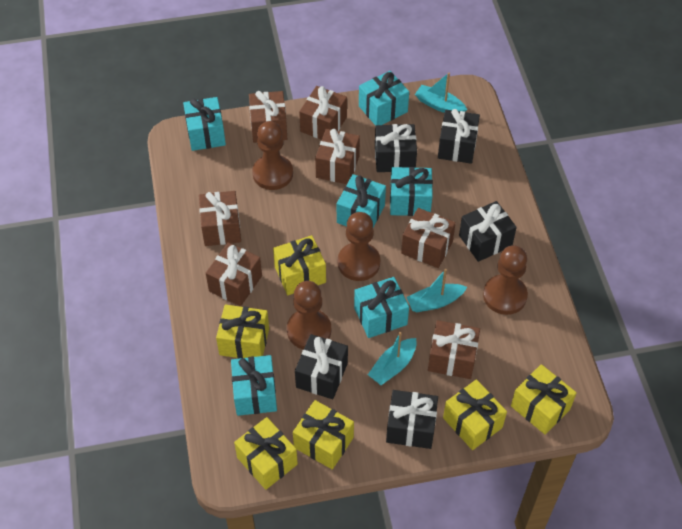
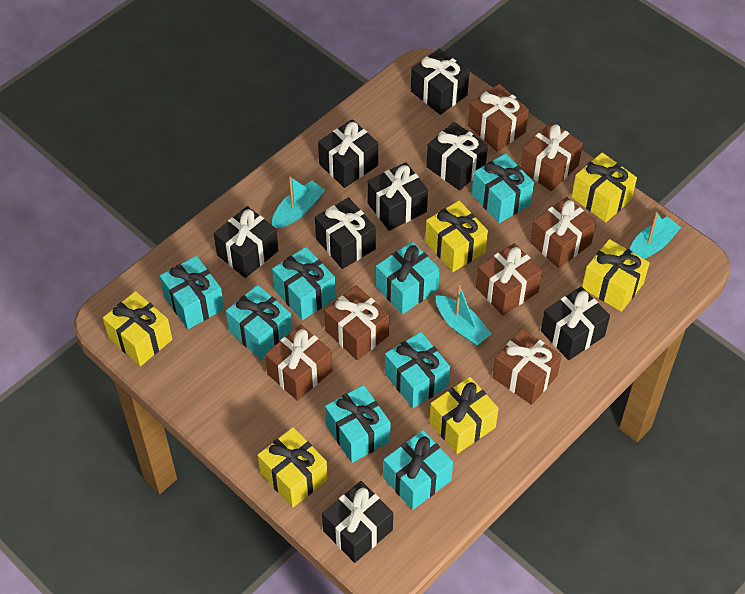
black gift: [295,334,348,399] [375,124,417,172] [386,390,438,449] [438,109,480,164] [459,201,517,262] = 5 -> [214,206,278,278] [315,197,376,269] [318,119,378,188] [322,481,393,563] [367,162,428,231] [411,48,469,115] [426,122,488,191] [541,286,610,360] = 8
brown pawn: [252,121,293,190] [287,281,331,350] [338,212,381,281] [483,245,528,315] = 4 -> none = 0
turquoise gift: [183,97,226,151] [231,355,277,416] [337,174,386,227] [354,277,409,338] [359,71,409,126] [390,167,433,216] = 6 -> [160,256,224,329] [226,285,292,360] [272,247,336,320] [325,385,391,463] [376,241,440,314] [383,430,453,510] [385,332,450,408] [472,153,534,223] = 8

